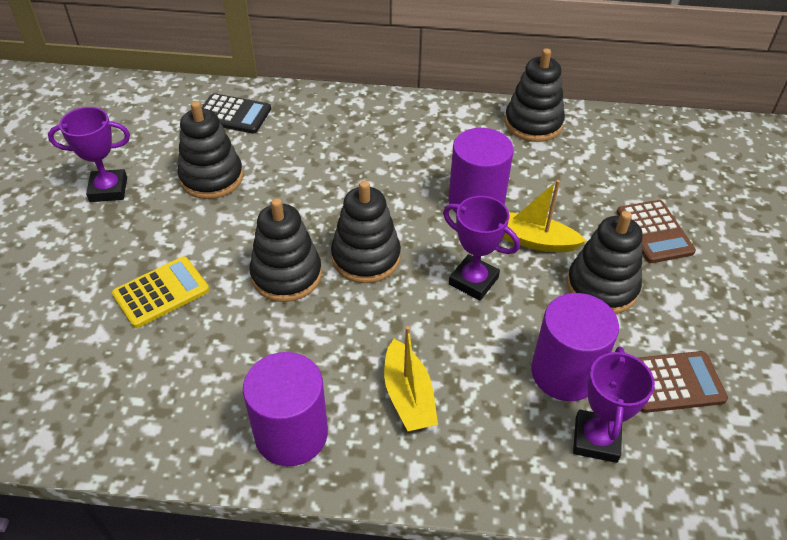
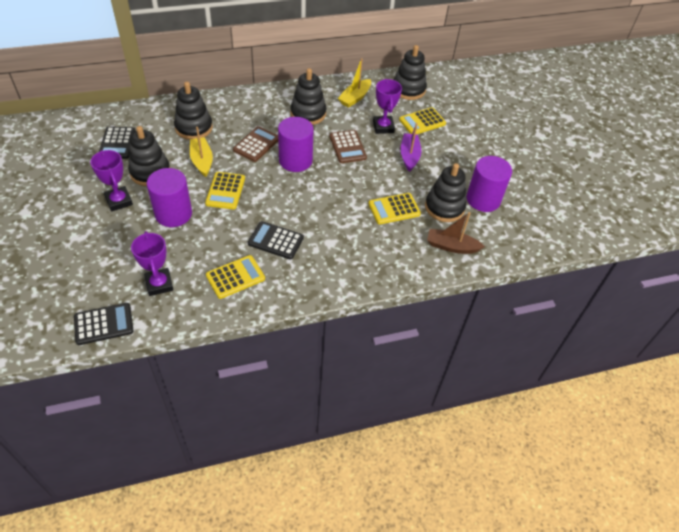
black calculator: [202,93,271,133] = 1 -> [74,303,134,345] [99,127,136,159] [248,221,304,260] = 3
brown boat: none = 0 -> [427,212,485,254] = 1
purple boat: none = 0 -> [400,123,422,172] = 1
yellow calculator: [112,256,209,328] = 1 -> [205,172,245,210] [206,255,265,299] [368,193,421,224] [399,107,446,134] = 4

